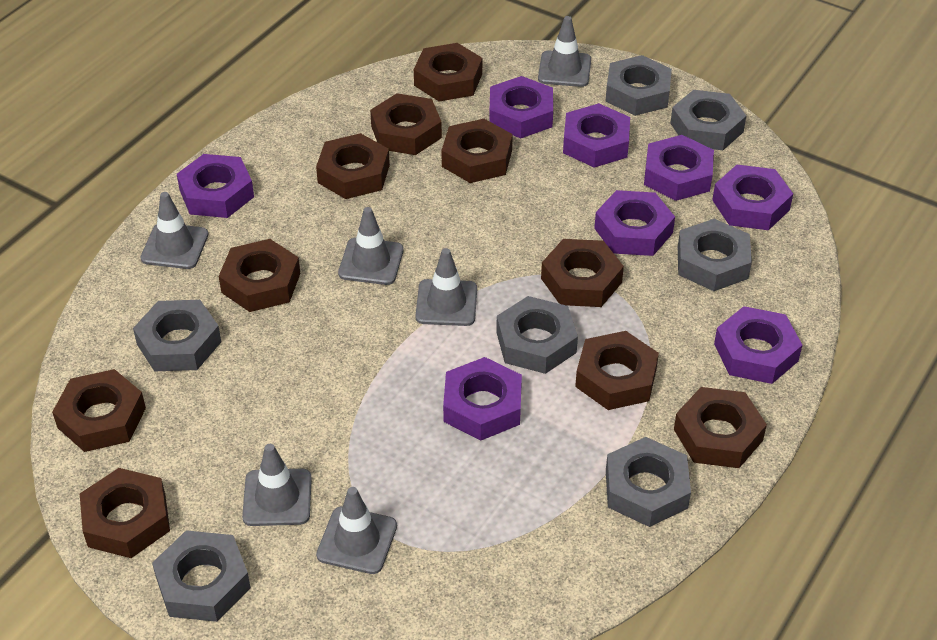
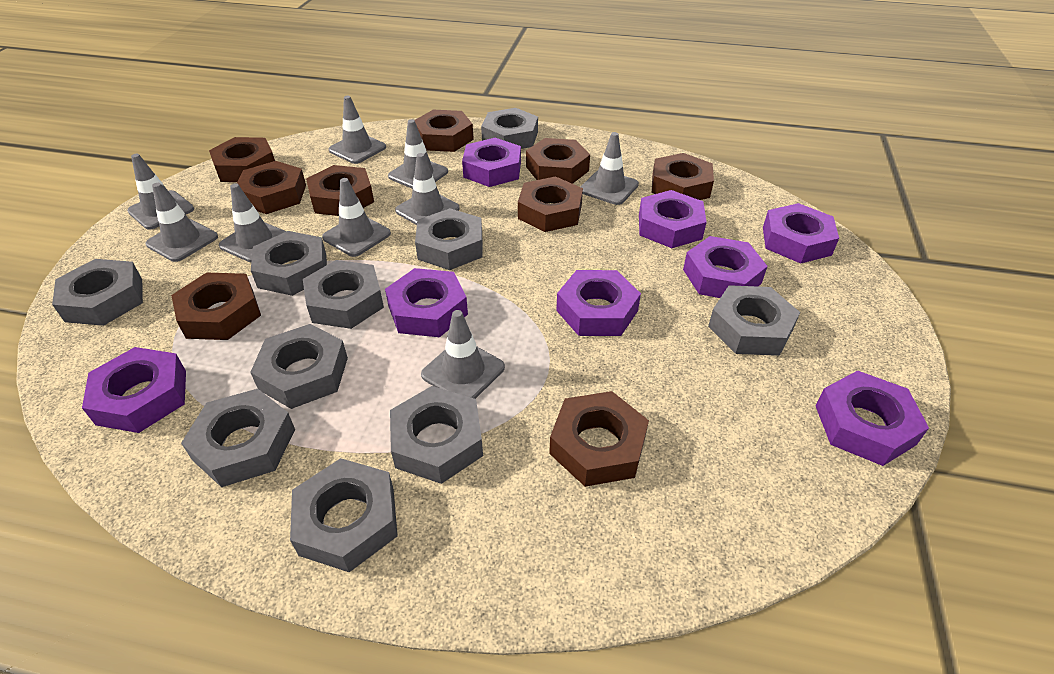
brown nut: [52,369,146,452] [80,468,170,558] [219,239,300,312] [316,133,390,199] [370,93,442,155] [414,43,482,101] [441,119,513,183] [541,239,624,307] [575,331,659,410] [674,387,767,468] = 10 -> [171,272,261,340] [209,137,275,182] [237,161,306,214] [306,165,374,216] [415,110,474,152] [518,176,583,232] [526,138,590,184] [549,391,649,487] [652,153,714,200] = 9
grey nut: [133,300,221,371] [152,530,251,622] [496,296,578,374] [605,55,672,116] [606,437,691,527] [670,90,746,150] [678,219,752,291] = 7 -> [52,259,143,326] [181,389,295,487] [250,324,348,409] [251,231,327,296] [290,458,398,572] [303,260,384,329] [390,386,483,484] [415,208,483,270] [481,108,538,149] [708,285,800,356] = 10
grey traffic cone: [141,192,208,269] [242,444,312,526] [316,487,397,574] [338,207,404,285] [416,248,477,326] [538,16,591,87] = 6 -> [127,154,194,230] [146,183,218,262] [219,183,287,262] [322,178,391,257] [329,96,386,164] [388,119,448,189] [395,153,460,225] [421,310,505,399] [581,132,639,205] = 9

